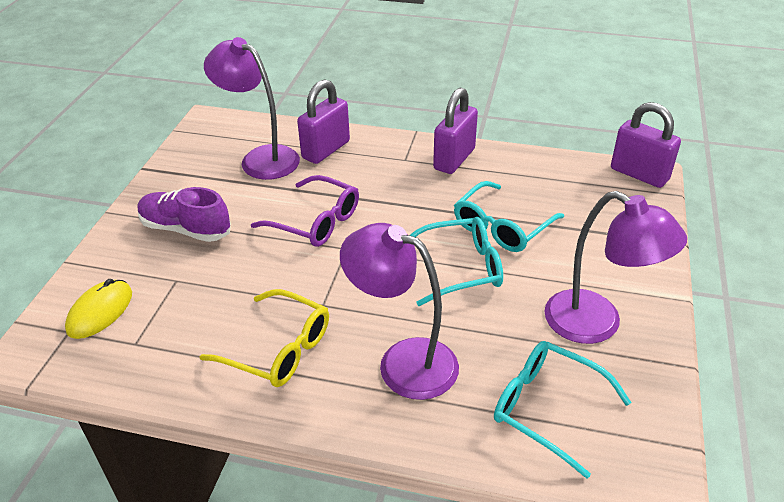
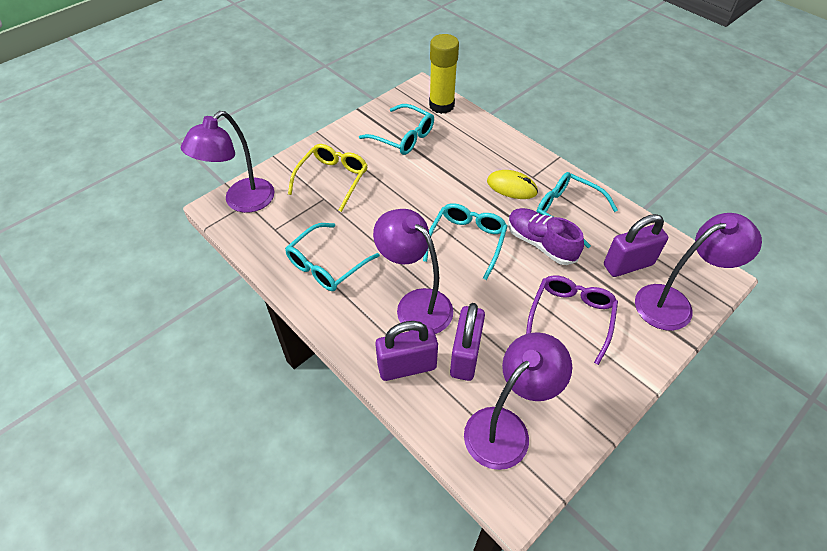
purple lamp: [204,37,300,180] [340,223,459,400] [544,191,687,344] = 3 -> [181,111,275,213] [373,209,453,334] [464,332,572,470] [635,213,762,331] = 4
turquoise glasses: [410,217,503,306] [454,181,564,252] [494,341,632,478] = 3 -> [285,223,380,291] [359,104,434,155] [423,203,507,280] [536,172,618,248] = 4
yellow glue stick: none = 0 -> [429,34,459,114] = 1

